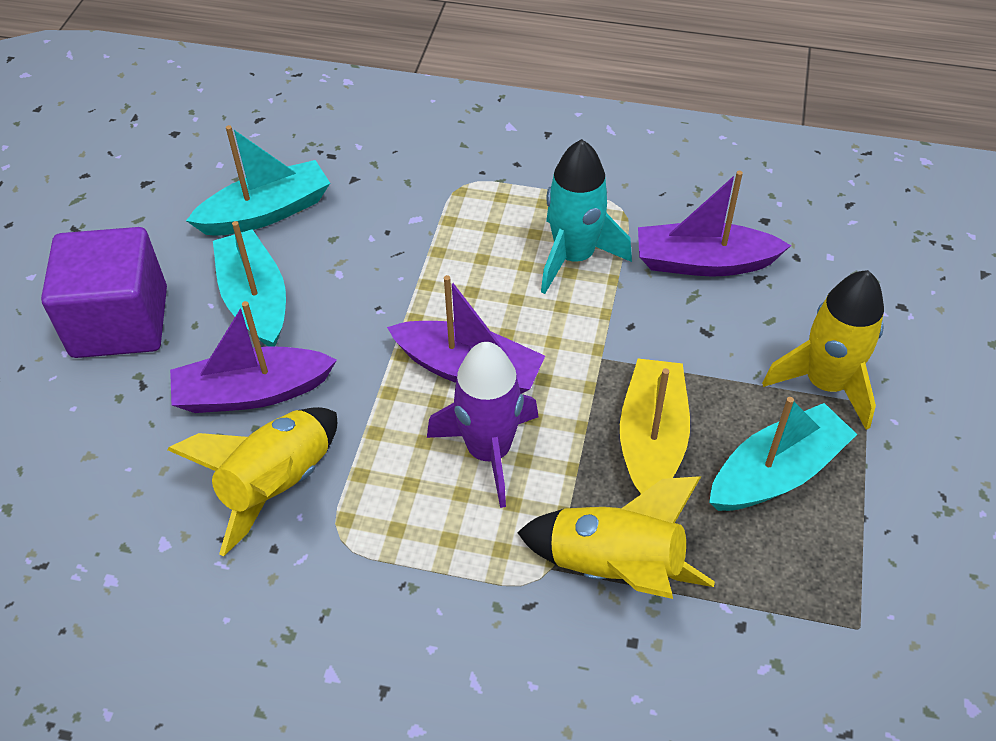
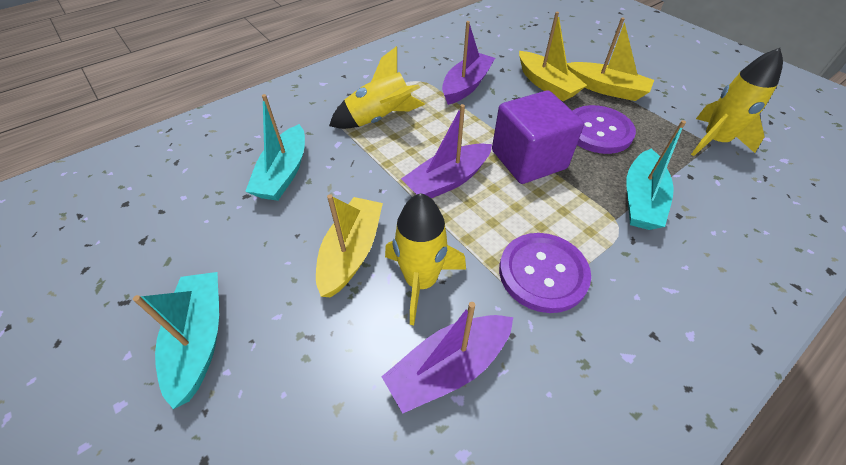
purple button: none = 0 -> [499,233,591,313] [573,105,636,154] = 2
purple rocket: [427,342,539,508] = 1 -> none = 0
turquoise rocket: [541,139,632,294] = 1 -> none = 0
yellow boat: [620,359,690,494] = 1 -> [316,194,383,297] [519,12,587,101] [567,17,654,101] = 3

